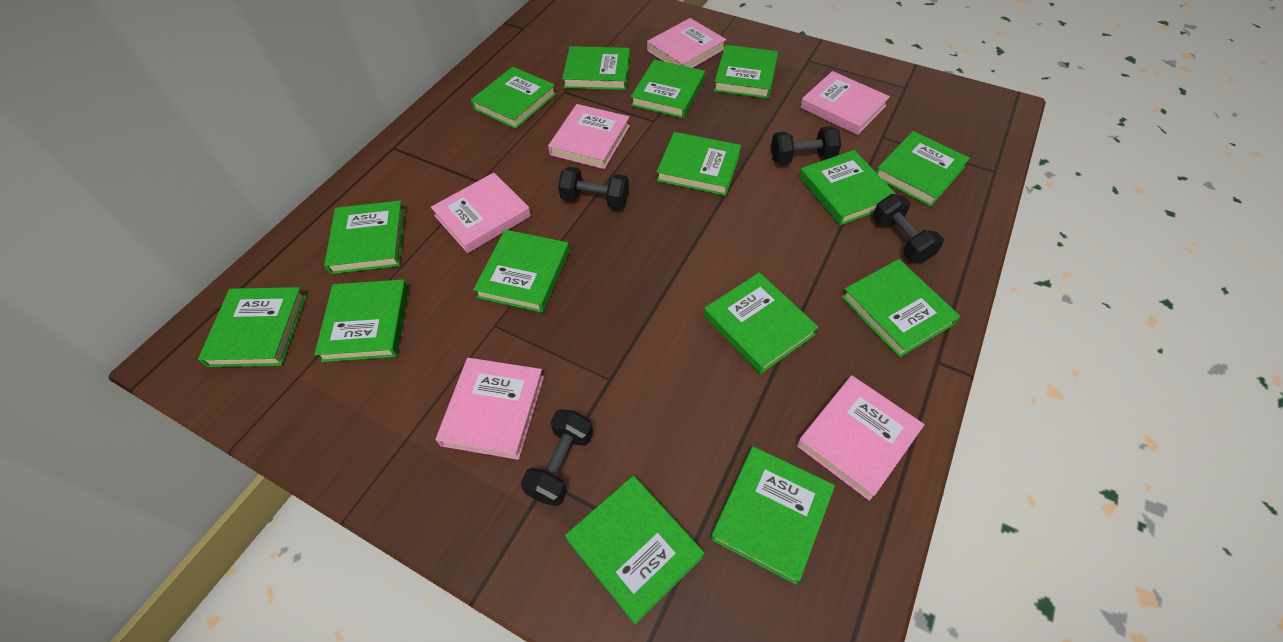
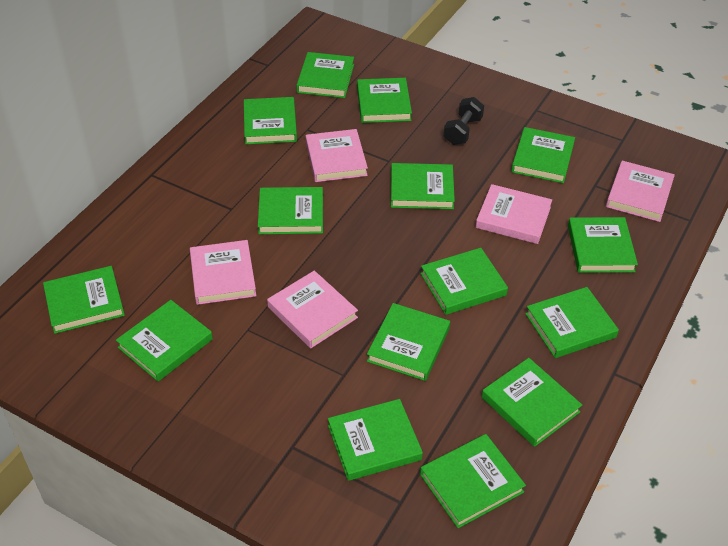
black dumbbell: [521,409,593,506] [558,167,629,209] [771,126,841,165] [873,194,944,263] = 4 -> [444,97,484,145] = 1
pink book: [431,173,531,253] [436,358,544,460] [548,104,630,169] [647,18,726,68] [797,375,925,501] [800,71,890,135] = 6 -> [190,240,256,305] [267,271,358,348] [306,129,368,182] [476,184,552,244] [606,161,675,222] = 5

